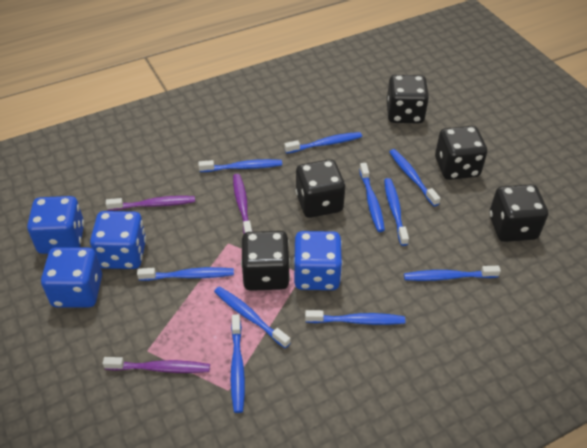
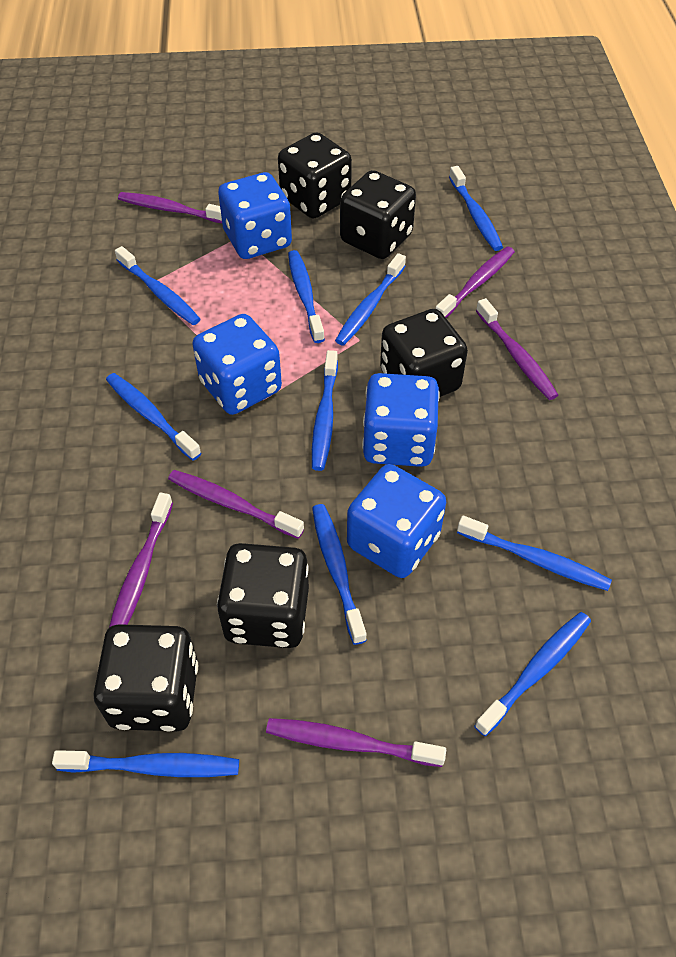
purple toothbrush: [103,357,210,373] [106,196,195,211] [233,174,253,233] = 3 -> [109,492,173,627] [118,192,222,223] [168,470,304,539] [266,718,446,767] [435,247,515,318] [476,298,558,400] = 6

